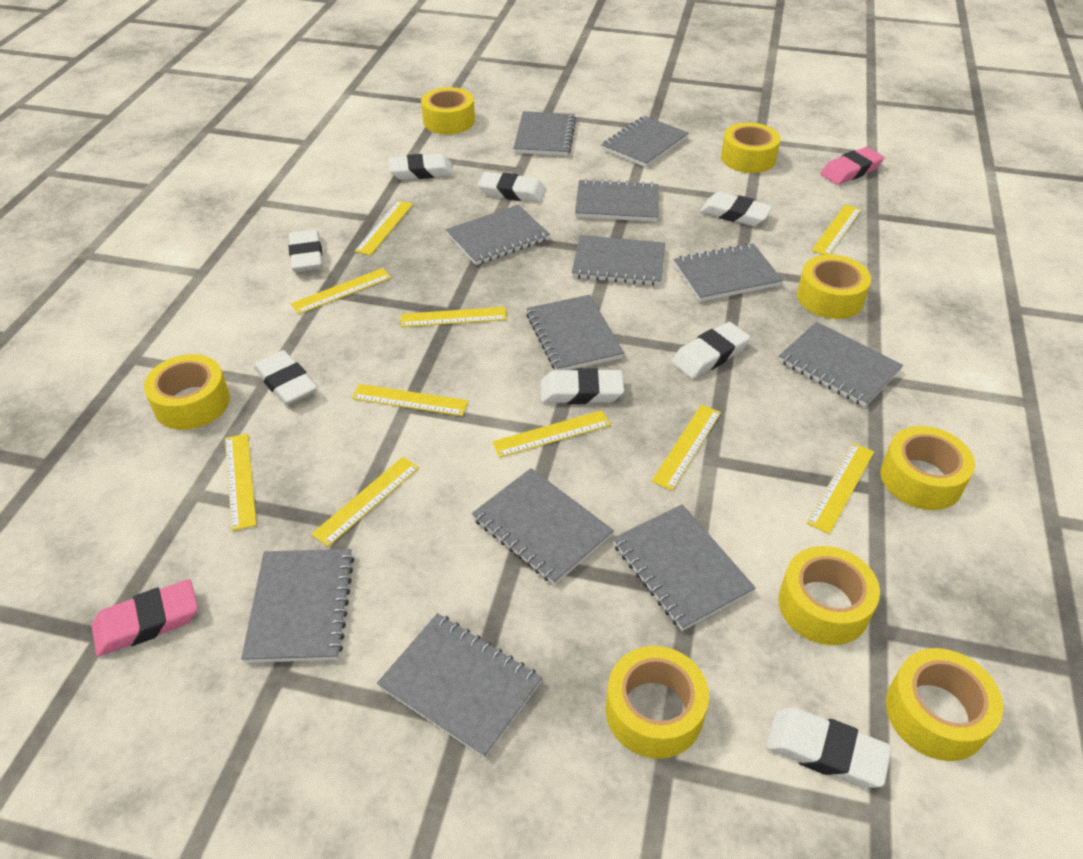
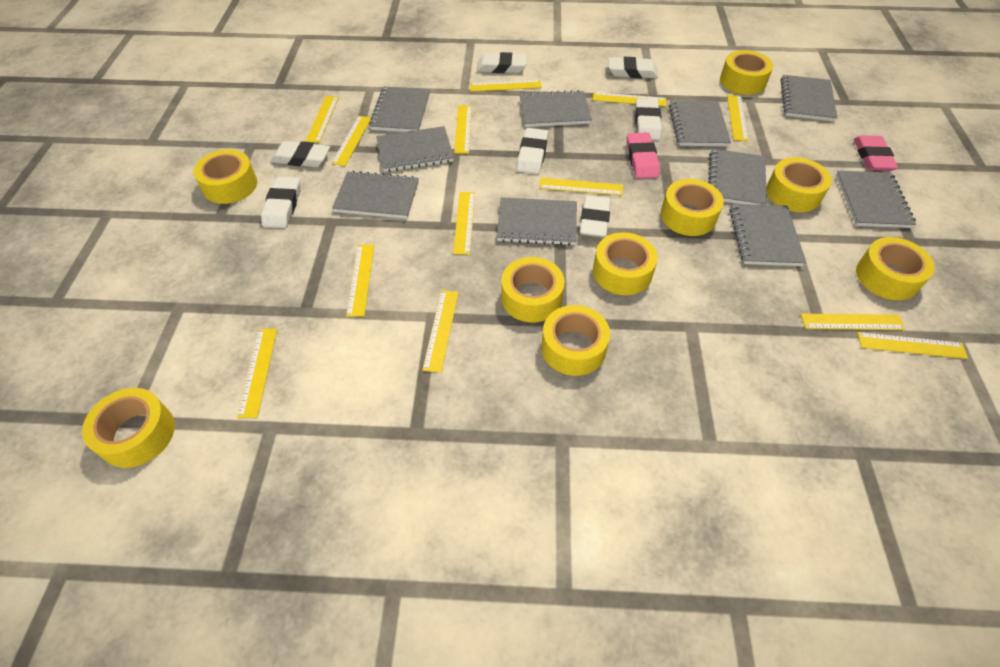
grey notebook: [241,549,354,663] [377,613,542,758] [446,205,550,265] [472,468,614,585] [513,111,576,156] [526,295,624,370] [572,235,665,286] [575,179,659,222] [602,116,689,167] [613,504,756,631] [674,243,783,302] [779,322,903,407] = 12 -> [332,171,419,219] [369,87,430,132] [376,126,454,172] [497,197,577,246] [520,90,592,127] [669,100,731,146] [708,149,767,205] [730,204,806,266] [781,75,838,122] [836,171,916,228] = 10
white eraser: [253,350,317,405] [289,229,323,272] [388,154,454,180] [478,172,546,203] [541,368,624,404] [672,322,751,379] [700,192,773,226] [765,707,892,788] = 8 -> [261,177,301,228] [271,141,330,167] [477,52,527,73] [517,128,548,174] [580,195,611,238] [608,57,658,79] [635,98,662,141] = 7
yellow ruler: [225,434,257,531] [291,268,391,314] [311,457,419,547] [352,384,468,416] [355,200,413,255] [401,307,507,327] [492,410,611,458] [651,405,721,491] [807,443,874,534] [812,204,862,255] = 10 -> [237,329,277,418] [306,96,339,143] [331,116,371,166] [346,244,374,317] [422,290,459,373] [453,192,475,255] [454,105,472,153] [470,80,542,92] [539,178,623,195] [593,92,667,107] [727,94,749,141] [801,314,906,330] [858,332,968,359] = 13
yellow tape: [144,354,230,430] [421,87,475,134] [606,646,709,759] [721,122,780,173] [778,546,880,645] [797,255,871,319] [881,426,975,510] [886,648,1003,761] = 8 -> [82,388,175,468] [194,150,257,204] [501,257,565,322] [541,305,610,376] [593,232,658,295] [661,179,724,236] [720,50,773,95] [766,157,832,212] [856,237,935,300] = 9

